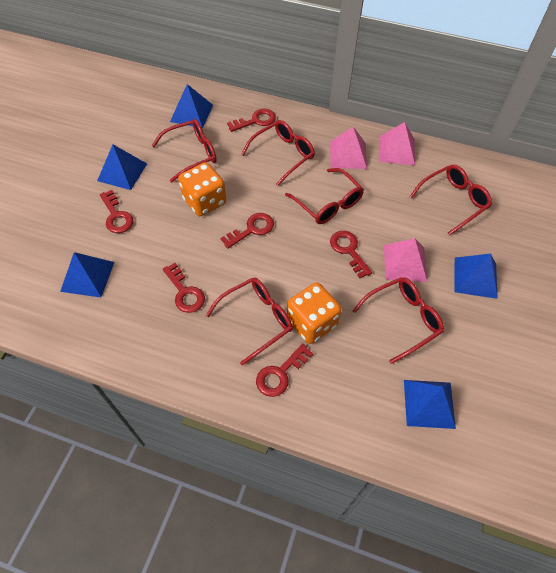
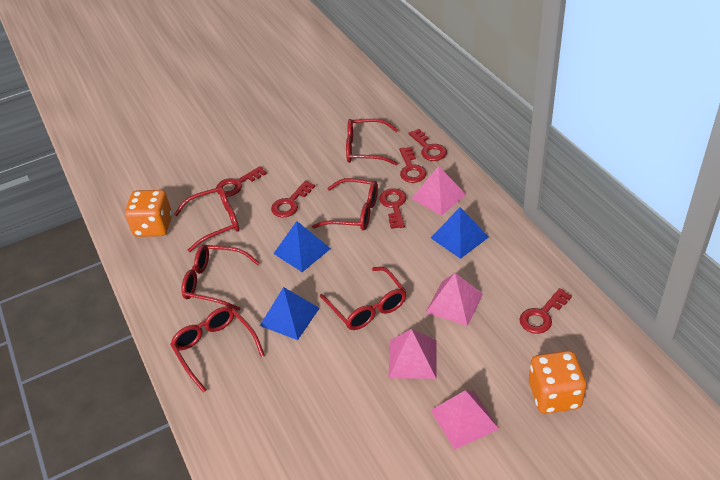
blue pyramid: [60,252,114,297] [97,144,147,190] [170,84,213,128] [404,380,456,429] [454,254,498,299] = 5 -> [260,287,320,340] [273,221,331,272] [431,207,489,259] = 3
pink pyramid: [330,127,367,169] [379,122,415,165] [384,238,427,282] = 3 -> [389,329,436,379] [411,166,466,216] [425,273,483,326] [431,390,499,450] = 4

